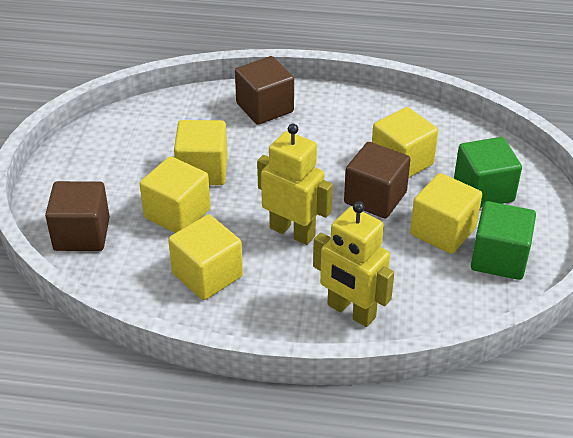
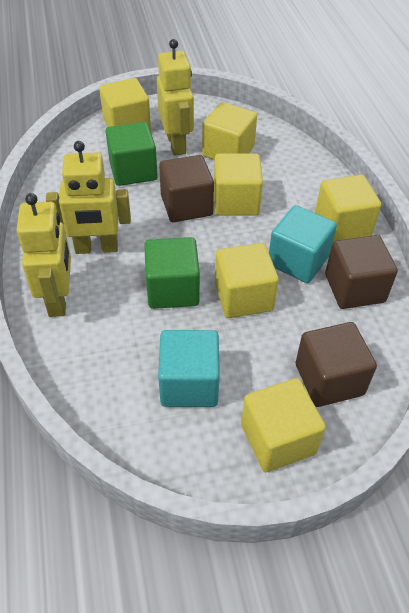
turquoise cube: none = 0 -> [158,330,220,407] [269,205,337,283] = 2
yellow cube: [140,156,211,233] [168,214,243,300] [174,120,228,185] [372,107,438,177] [410,173,482,254] = 5 -> [99,78,151,131] [202,102,257,160] [214,154,263,215] [215,243,279,318] [241,378,326,472] [315,175,381,242] = 6
yellow robot: [257,124,333,245] [313,201,394,327] = 2 -> [16,193,71,317] [46,141,131,254] [157,39,194,156] = 3

